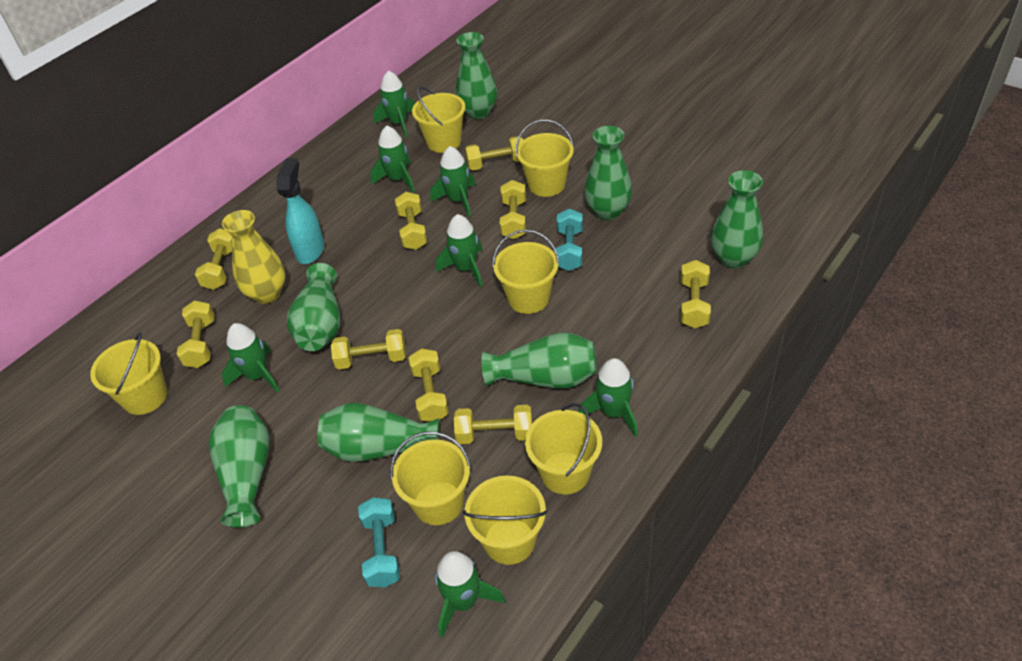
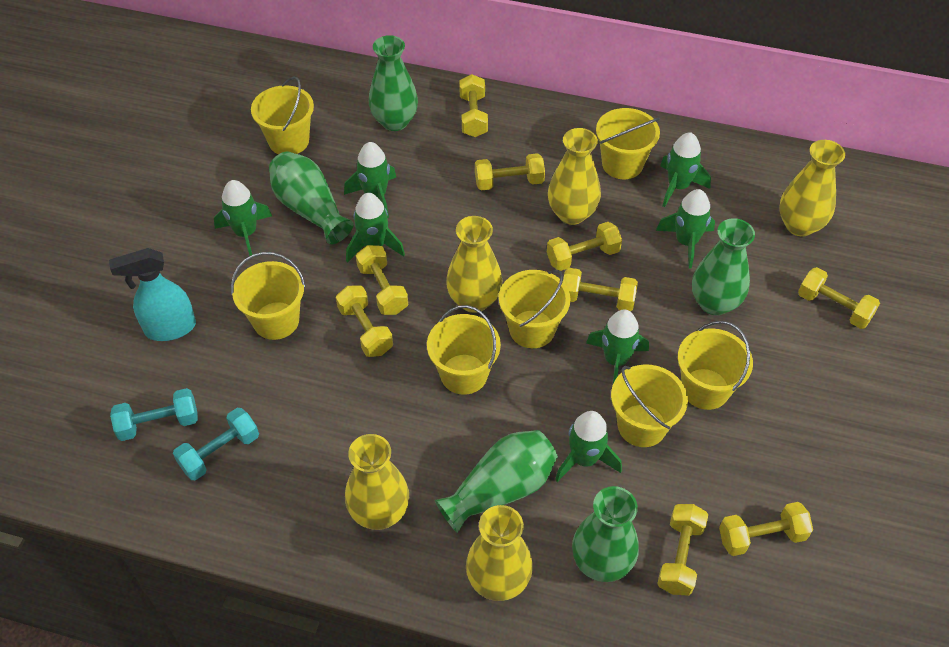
green vase: [209,405,270,528] [287,263,340,351] [317,403,439,462] [456,32,497,119] [481,332,597,388] [584,126,632,220] [711,170,763,268] = 7 -> [269,152,354,244] [369,35,418,131] [435,430,558,533] [572,486,639,582] [692,218,755,315] = 5
yellow vase: [222,210,286,304] = 1 -> [345,434,409,530] [446,216,502,313] [466,505,533,601] [548,128,601,225] [779,140,845,237] = 5

